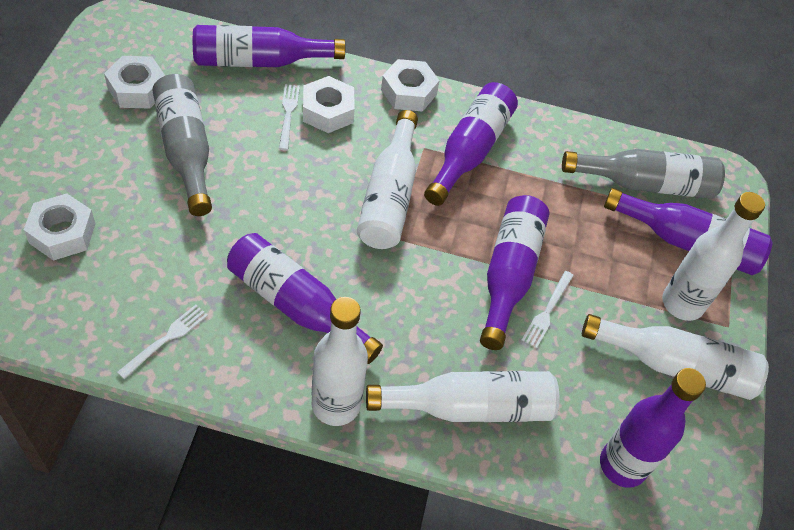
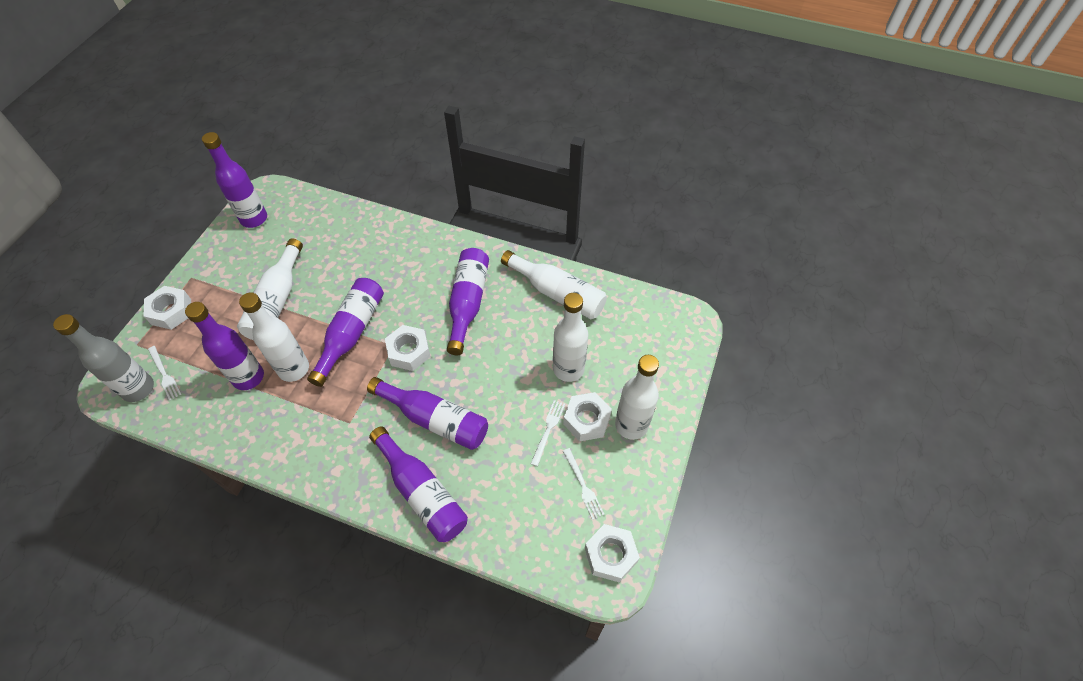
grey bottle: [152,74,212,216] [562,149,725,199] = 2 -> [53,314,154,402] = 1

